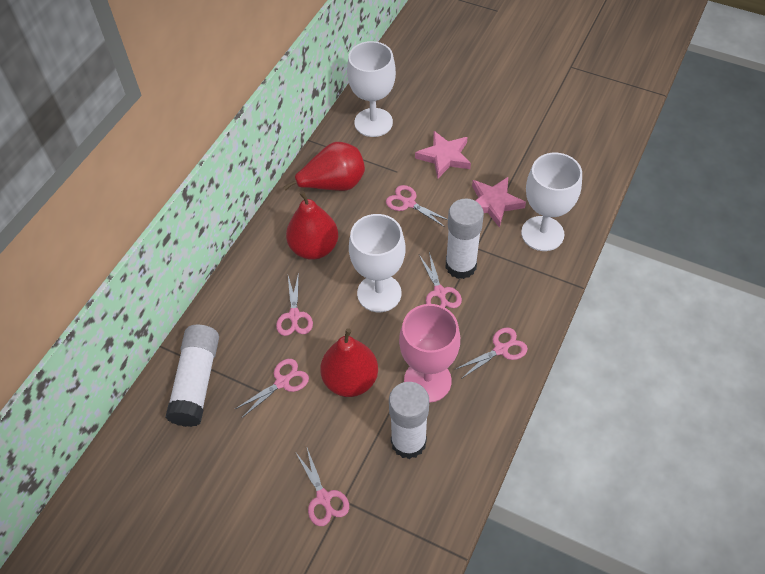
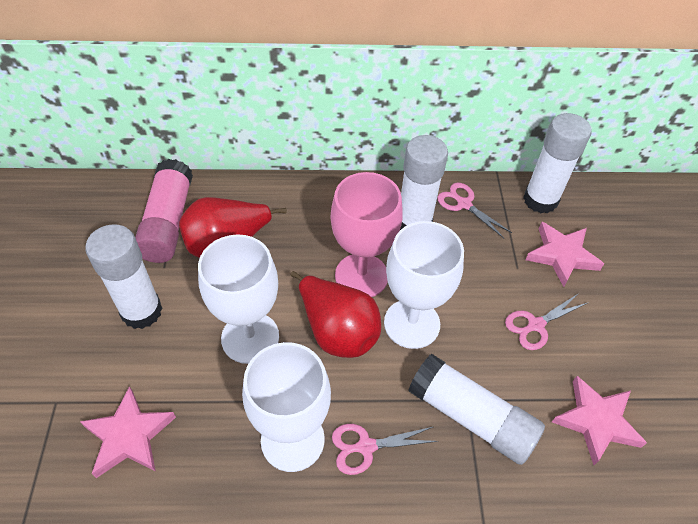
pink glue stick: none = 0 -> [135,159,193,263] = 1
pink scissors: [235,359,309,418] [276,272,313,336] [296,448,349,526] [386,185,448,227] [419,252,462,308] [454,327,528,379] = 6 -> [332,424,438,475] [437,183,512,238] [505,293,589,350] = 3
pink star: [415,131,471,179] [472,177,526,228] = 2 -> [80,386,176,478] [525,222,604,287] [552,376,647,465] = 3
red pear: [283,142,365,191] [286,191,338,260] [320,328,378,397] = 3 -> [179,197,287,258] [290,271,381,358] = 2
white glue stick: [165,324,219,427] [389,382,429,459] [445,198,484,279] = 3 -> [85,224,162,329] [400,135,448,230] [409,354,545,465] [523,113,592,214] = 4

